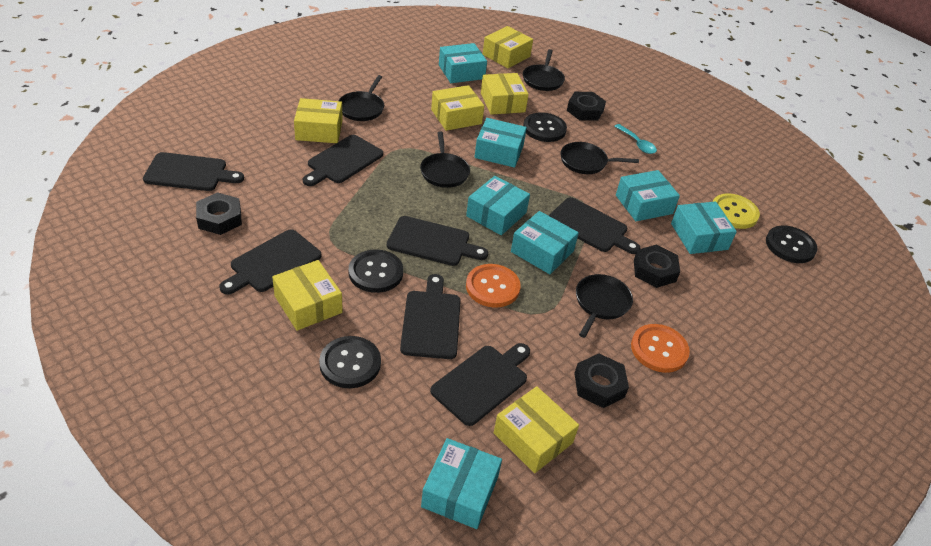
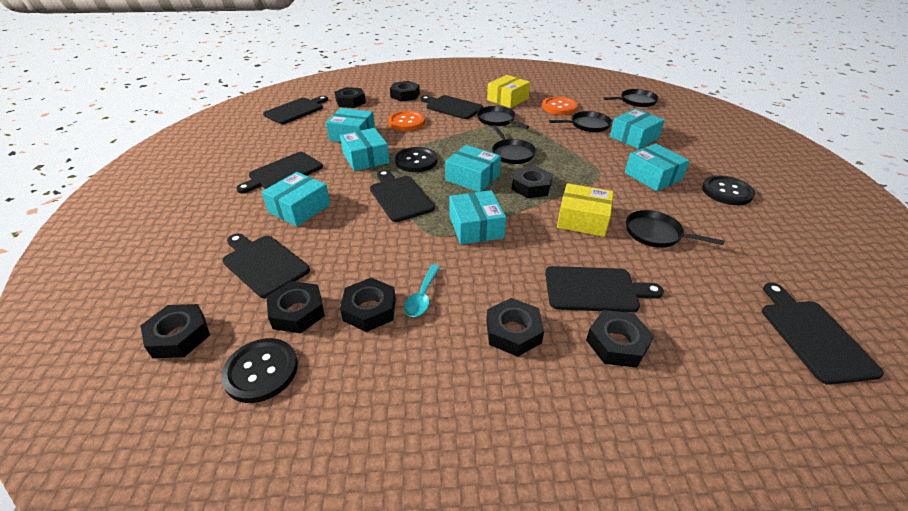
black button: [319,336,381,388] [349,249,403,293] [523,112,567,142] [766,226,817,263] = 4 -> [221,338,298,403] [395,147,437,172] [702,175,755,205] = 3
black nut: [196,192,242,235] [567,92,606,121] [574,354,629,408] [634,244,680,288] = 4 -> [141,304,210,358] [267,281,325,333] [334,87,366,108] [340,278,396,332] [390,81,420,102] [486,298,544,357] [512,166,553,198] [586,310,654,368] = 8
yellow box: [272,260,343,331] [294,98,343,143] [431,85,484,131] [481,73,529,115] [483,26,533,68] [494,386,579,473] = 6 -> [487,75,531,108] [557,183,614,237] = 2
yellow button: [712,194,760,229] = 1 -> none = 0

